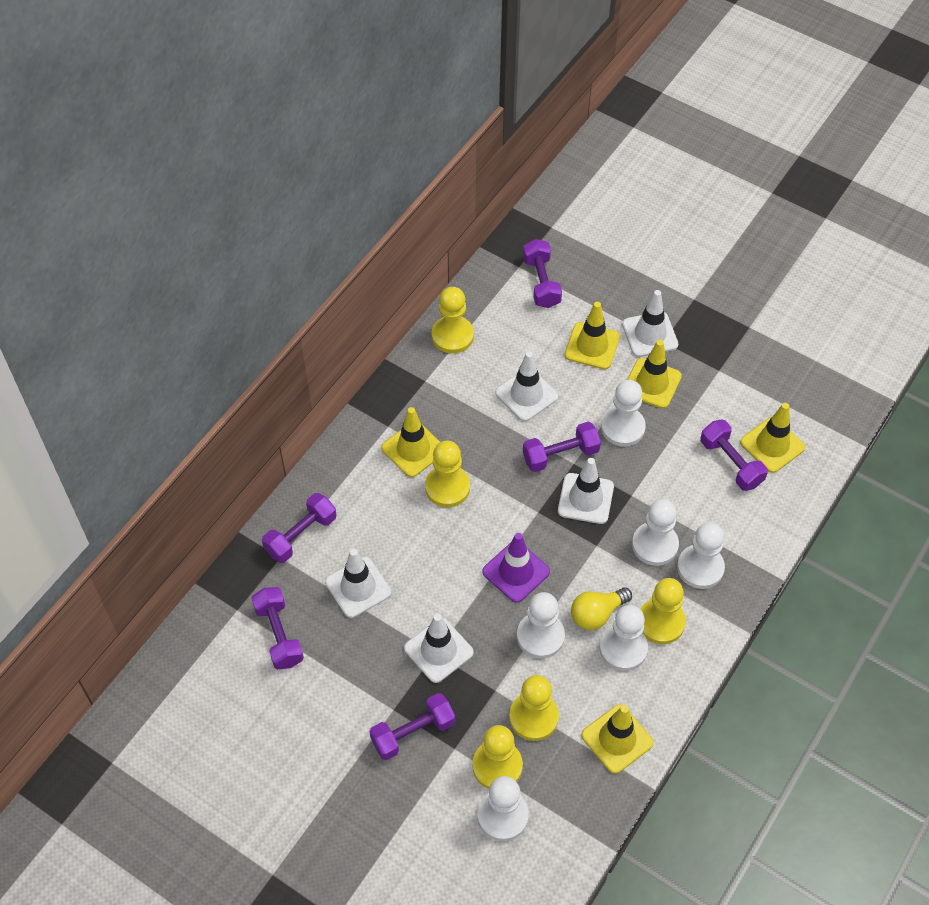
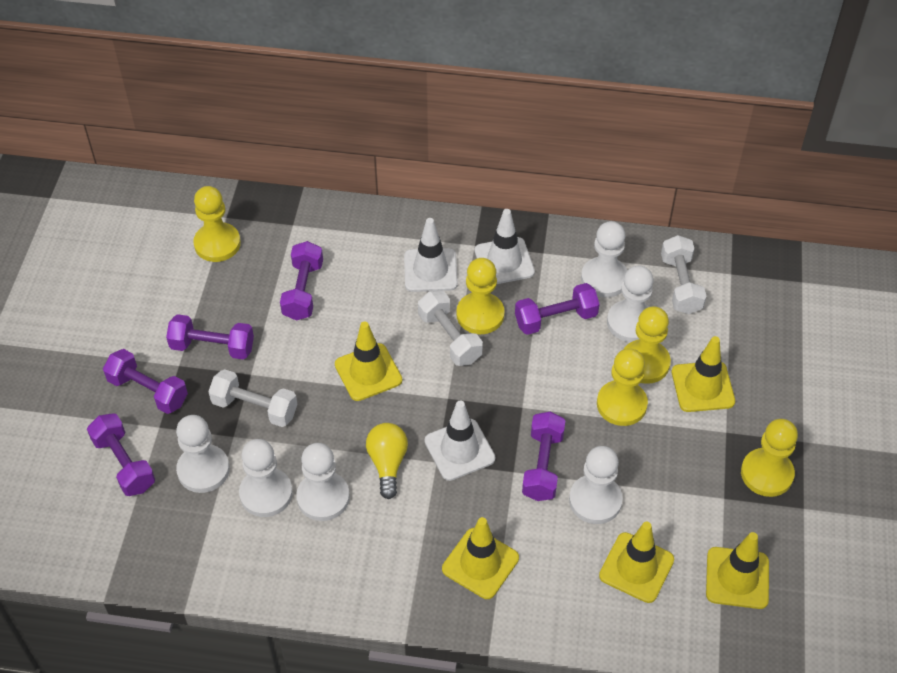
purple traffic cone: [482,533,550,603] = 1 -> none = 0
white dumbbell: none = 0 -> [208,369,297,427] [418,291,483,366] [661,235,706,314] = 3
white traffic cone: [325,549,391,618] [404,614,474,683] [495,351,558,421] [558,458,614,524] [622,290,678,357] = 5 -> [404,218,458,292] [424,401,495,481] [474,209,535,284] = 3

